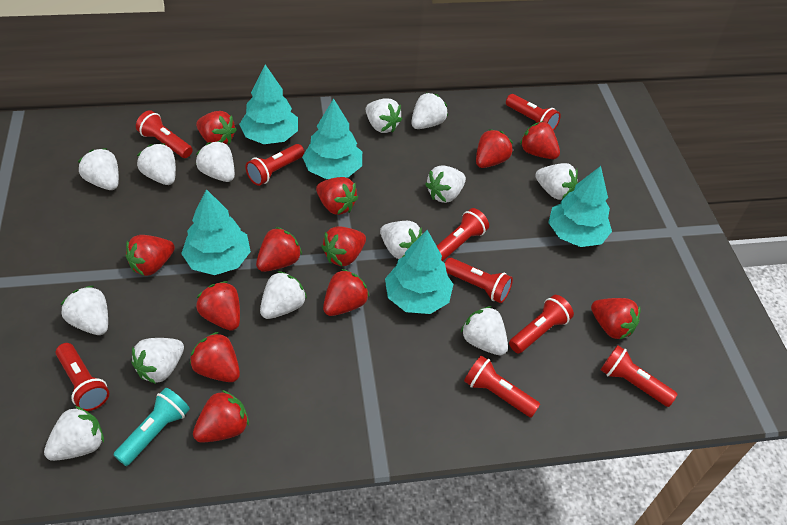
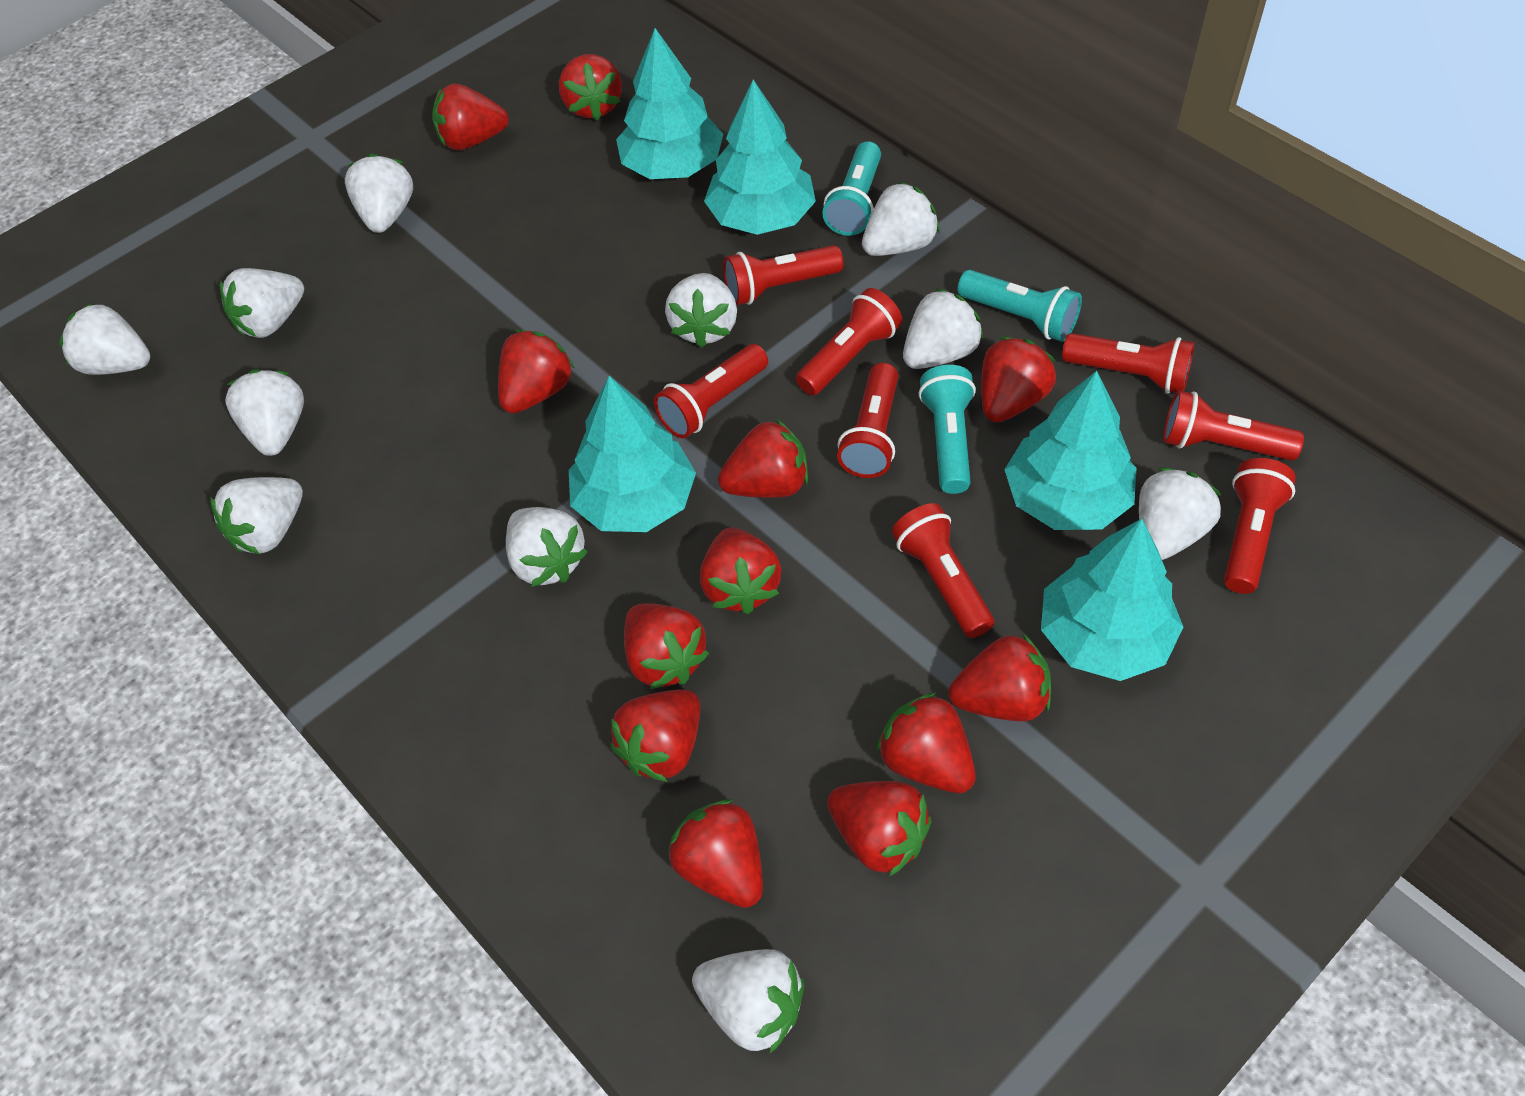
red flashlight: [56,343,109,411] [136,110,193,158] [245,144,305,186] [437,208,489,261] [445,258,513,303] [464,356,540,418] [506,94,561,131] [509,295,574,353] [601,345,678,407] = 9 -> [654,344,768,438] [723,245,844,305] [796,288,902,396] [837,363,898,478] [892,503,994,638] [1062,333,1194,393] [1163,390,1304,460] [1224,458,1296,594] = 8
turquoise flashlight: [113,388,190,466] = 1 -> [822,141,881,236] [919,365,976,494] [957,270,1082,342] = 3
white strawberry: [44,406,104,461] [60,286,108,335] [78,148,119,190] [132,338,184,384] [137,143,176,185] [196,141,235,182] [260,271,307,319] [366,98,402,133] [380,221,422,259] [411,92,448,129] [425,165,466,203] [461,306,508,355] [535,163,578,200] = 13 -> [59,303,150,375] [210,477,303,554] [220,268,304,338] [225,370,304,456] [345,153,413,233] [506,507,588,587] [665,273,737,348] [692,949,805,1053] [862,182,939,256] [903,288,983,369] [1139,467,1221,560] = 11

